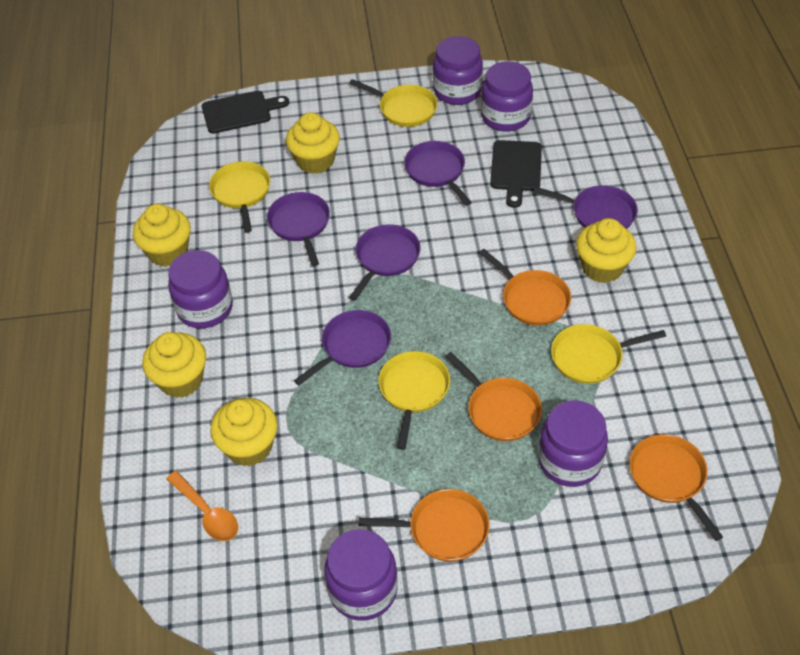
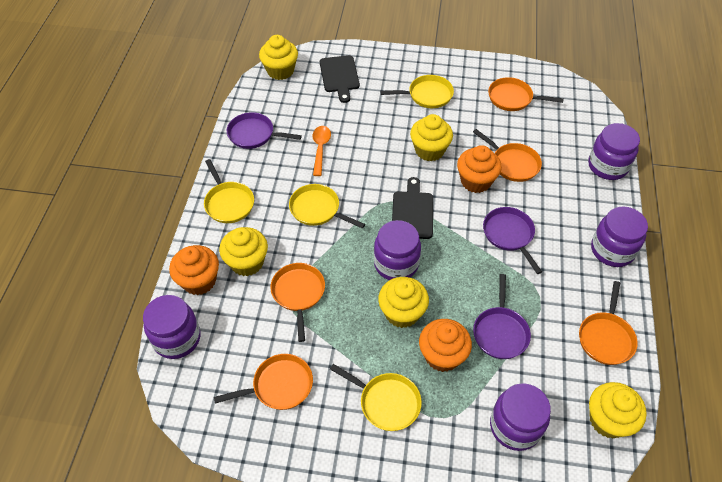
orange cupcake: none = 0 -> [169,245,219,295] [419,319,472,372] [457,145,502,193] = 3
orange pan: [358,489,490,562] [445,352,542,441] [479,249,571,325] [629,434,723,541] = 4 -> [214,354,313,410] [270,263,325,342] [473,129,542,182] [488,77,564,111] [579,281,638,365] = 5
purple pan: [267,192,330,266] [294,310,391,385] [349,224,420,301] [404,141,472,206] [533,185,638,229] = 5 -> [227,112,302,149] [473,274,531,359] [483,207,542,274] = 3

